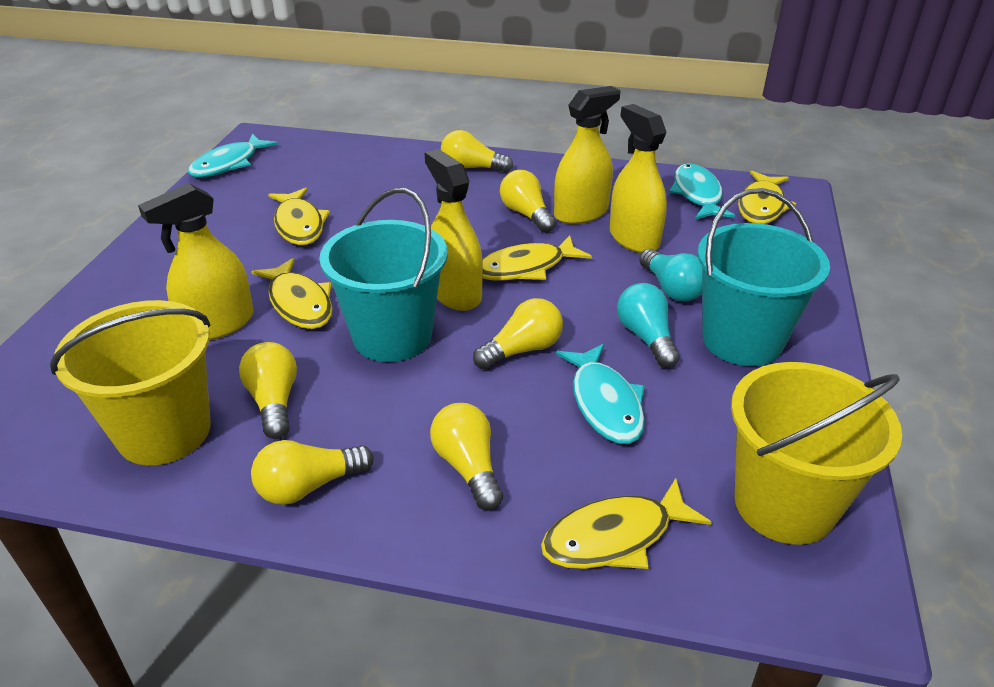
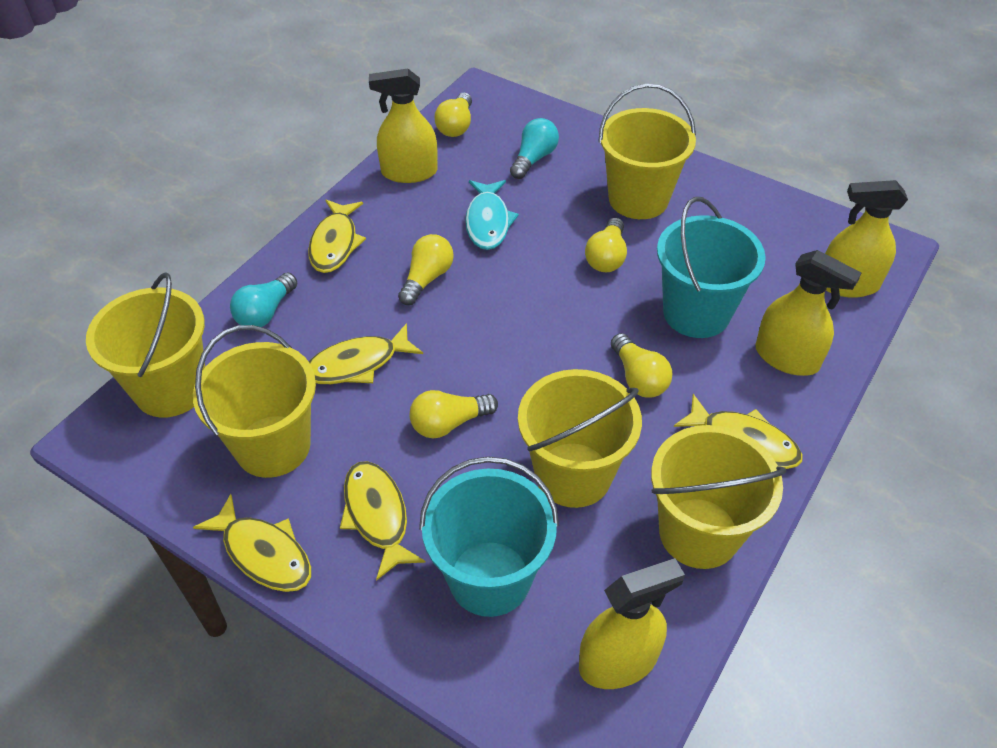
turquoise fish: [188,134,278,178] [556,344,645,444] [669,163,735,219] = 3 -> [465,180,519,250] = 1
yellow bucket: [50,300,211,465] [731,362,902,545] = 2 -> [86,272,205,418] [193,325,316,478] [518,369,642,508] [598,84,696,219] [651,425,786,569] = 5
yellow light bulb: [239,342,297,439] [251,440,374,505] [430,403,503,510] [441,130,513,173] [473,298,563,370] [500,170,556,233] = 6 -> [398,234,454,305] [409,390,498,438] [434,93,472,137] [585,218,627,272] [611,333,672,398] = 5

